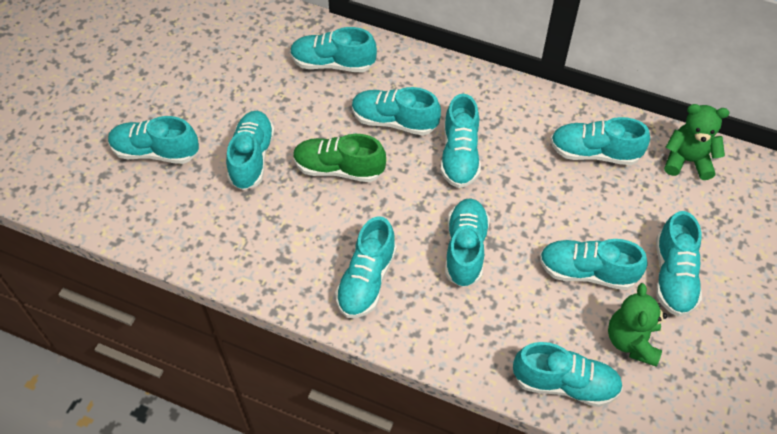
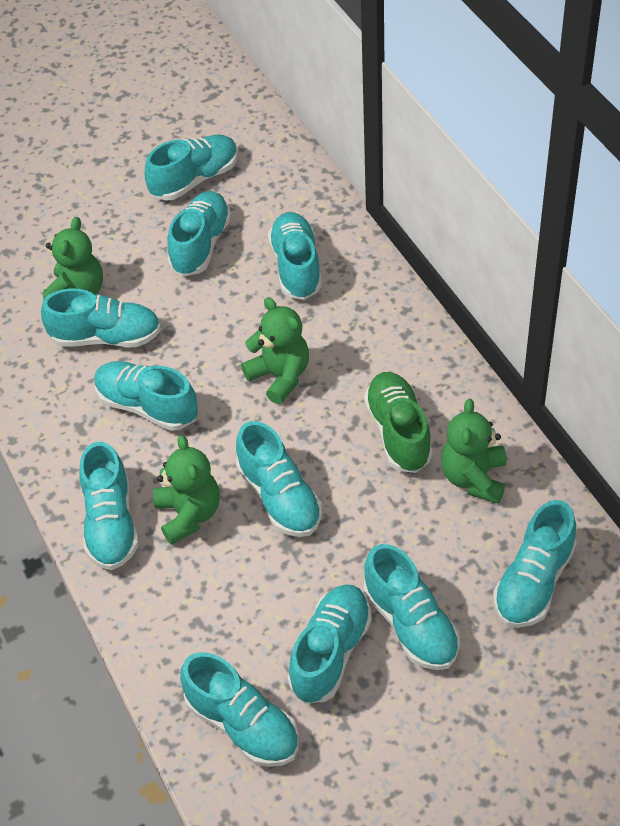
green teddy bear: [608,283,667,367] [664,104,729,180] = 2 -> [43,217,103,301] [153,435,220,545] [241,297,309,404] [441,399,507,504] = 4

